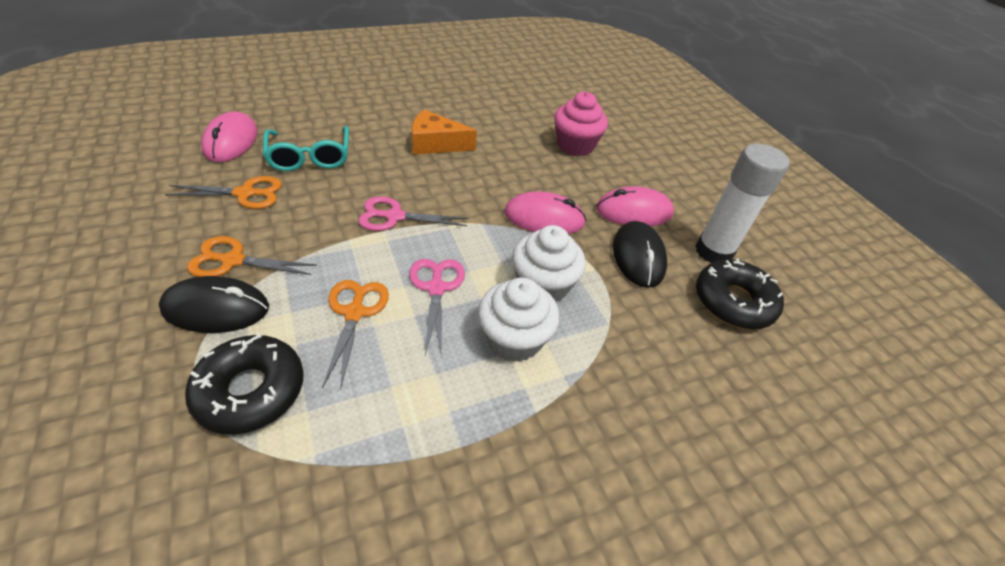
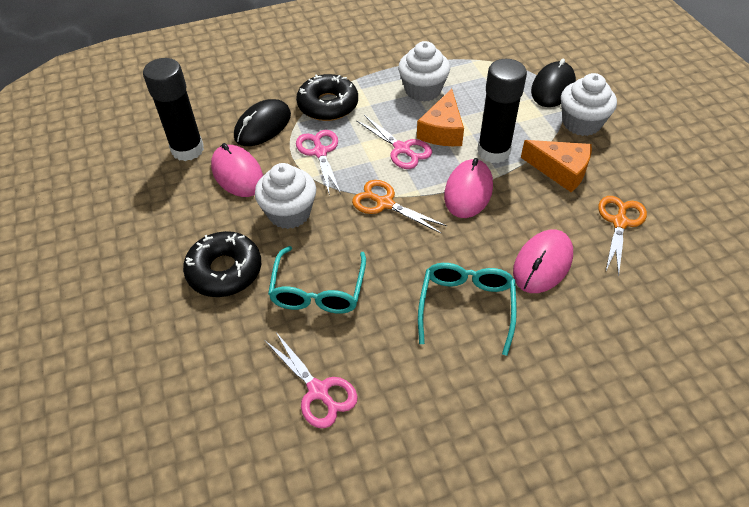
black glue stick: none = 0 -> [143,58,204,161] [477,59,527,163] = 2
orange cheese: [412,110,477,155] = 1 -> [417,89,464,146] [521,140,592,192] = 2
orange scissors: [165,176,282,209] [187,236,317,277] [322,280,389,390] = 3 -> [352,180,447,233] [598,196,647,277] = 2
pink cupcake: [554,92,608,156] = 1 -> none = 0
pink scissors: [358,196,468,231] [409,259,465,357] = 2 -> [264,332,358,428] [296,130,341,194] [356,115,432,169] = 3
turquoise glasses: [263,126,349,171] = 1 -> [268,246,366,314] [418,263,517,356] = 2
white cupcake: [478,277,560,362] [512,225,585,302] = 2 -> [255,163,316,229] [398,41,450,102] [561,73,617,136] = 3
white glue stick: [695,144,789,263] = 1 -> none = 0

